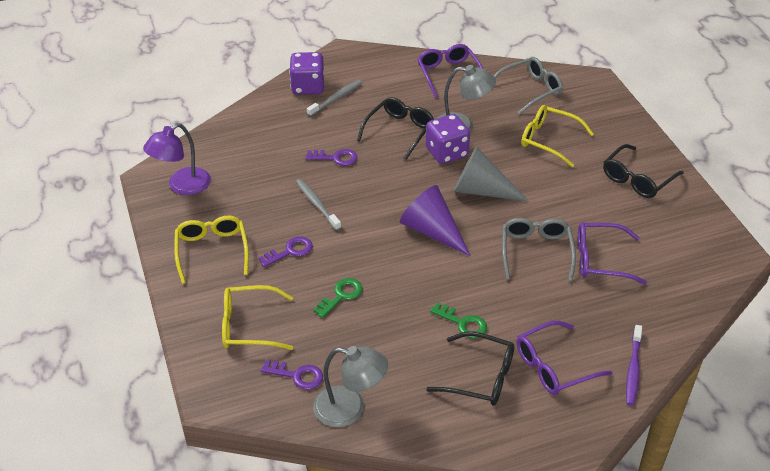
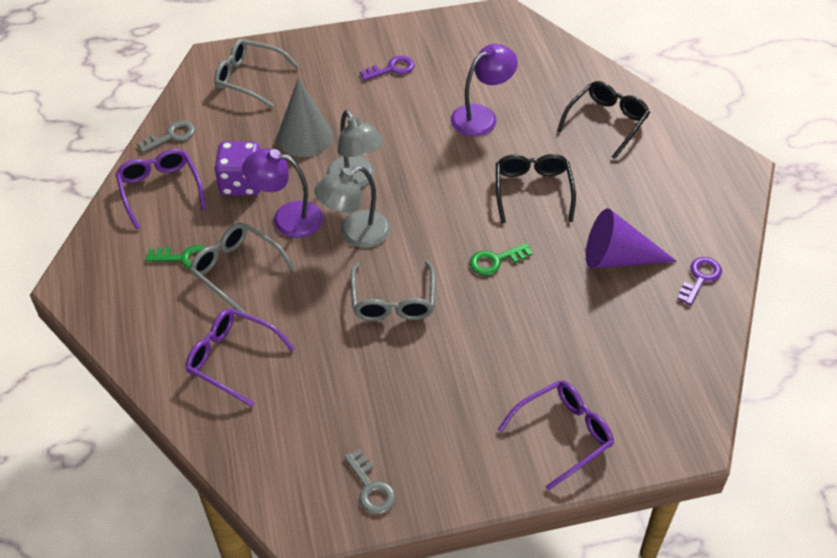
black glasses: [357,97,434,160] [426,331,514,406] [603,144,684,198] = 3 -> [496,154,576,223] [557,81,650,159] = 2
grey glasses: [494,57,563,115] [502,218,576,281] = 2 -> [190,223,296,313] [214,39,300,107] [350,261,435,321] = 3
grey key: none = 0 -> [137,121,195,153] [344,449,396,514] = 2
grey toothbrush: [296,179,341,231] [307,80,362,117] = 2 -> none = 0
purple dice: [289,52,324,95] [426,114,470,164] = 2 -> [214,141,260,196] = 1
purple key: [258,236,313,267] [260,360,323,390] [305,149,358,166] = 3 -> [360,56,415,81] [678,257,722,306] = 2
purple lamp: [143,123,211,195] = 1 -> [242,148,323,238] [451,44,518,136] = 2
purple toothbrush: [626,325,642,406] = 1 -> none = 0
yellow glasses: [174,216,249,284] [222,285,293,350] [521,105,594,167] = 3 -> none = 0

